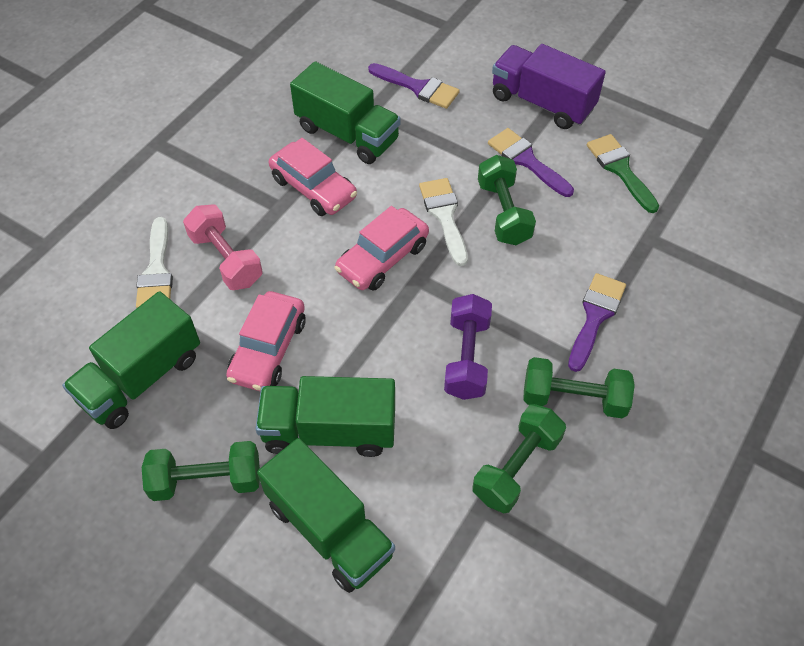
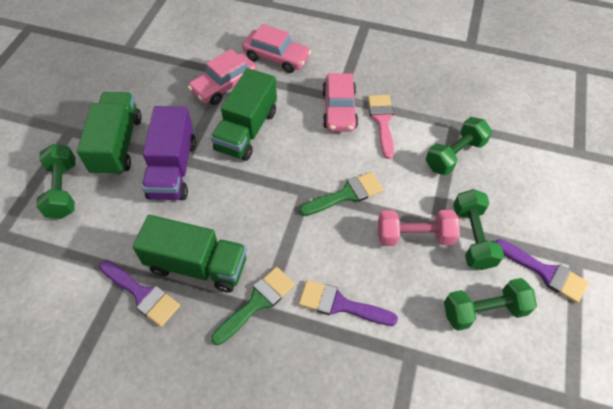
green brush: [587,134,659,213] = 1 -> [211,267,295,345] [299,172,383,216] = 2
green truck: [62,291,200,429] [255,376,395,457] [257,438,395,593] [290,61,401,164] = 4 -> [77,92,142,176] [133,215,247,293] [211,68,277,161] = 3
pink brush: none = 0 -> [368,95,394,159] = 1
purple dumbbell: [444,294,492,400] = 1 -> none = 0
white brush: [136,217,173,308] [419,178,468,266] = 2 -> none = 0

